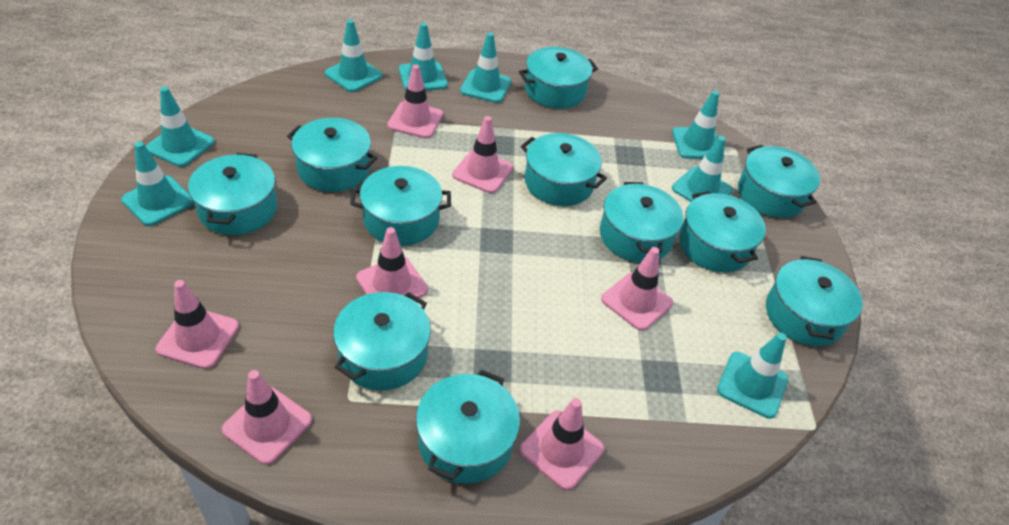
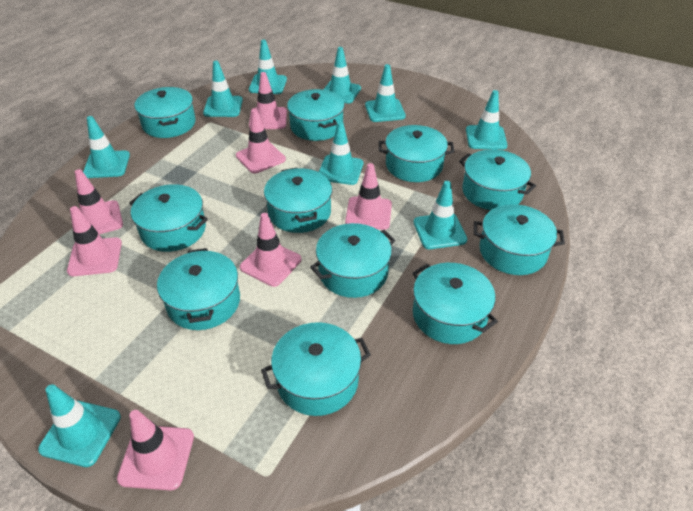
turquoise traffic cone: [121,142,194,226] [146,87,215,167] [325,19,383,92] [399,23,448,91] [460,32,511,103] [672,91,724,159] [672,136,733,202] [717,333,788,419] = 8 -> [38,384,121,467] [83,116,130,178] [203,61,243,117] [249,40,287,94] [319,121,363,185] [323,47,361,104] [365,64,406,122] [413,181,467,249] [466,90,507,150] = 9

